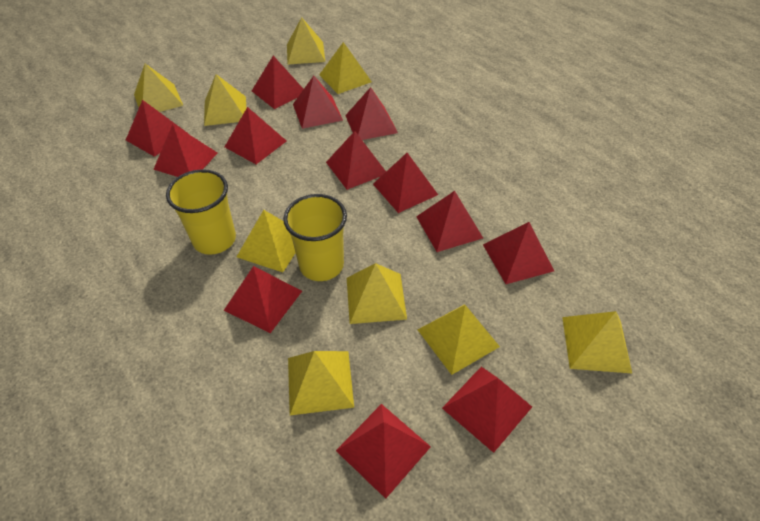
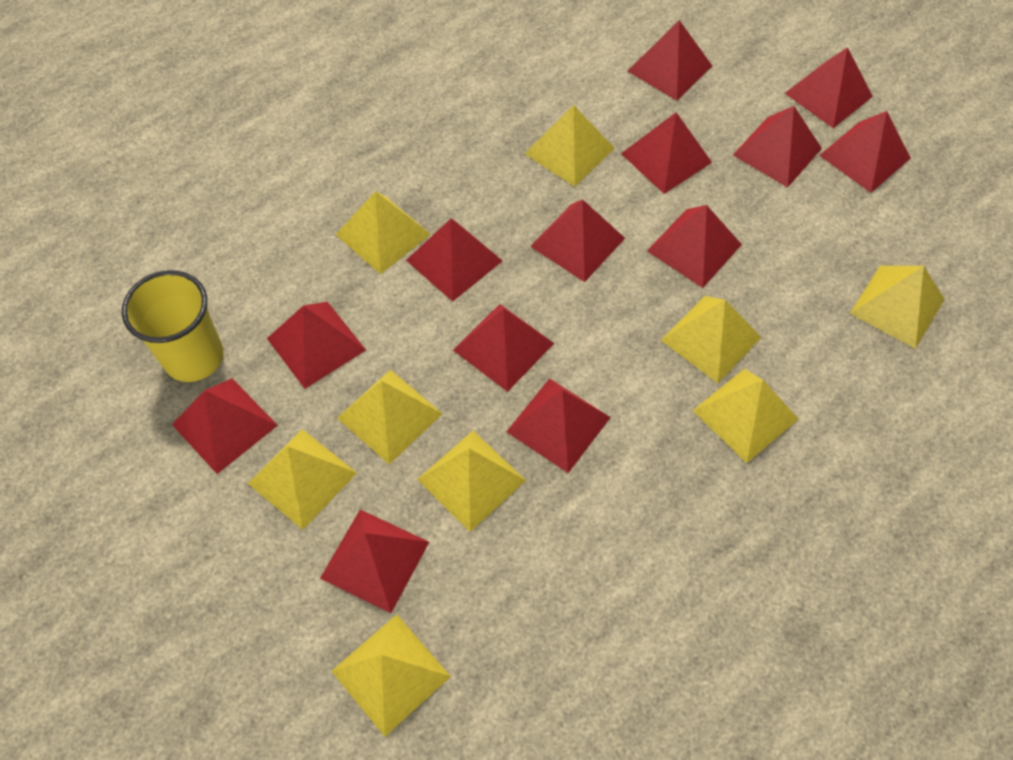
yellow cup: [166,169,236,255] [283,194,347,281] = 2 -> [122,270,223,382] = 1

